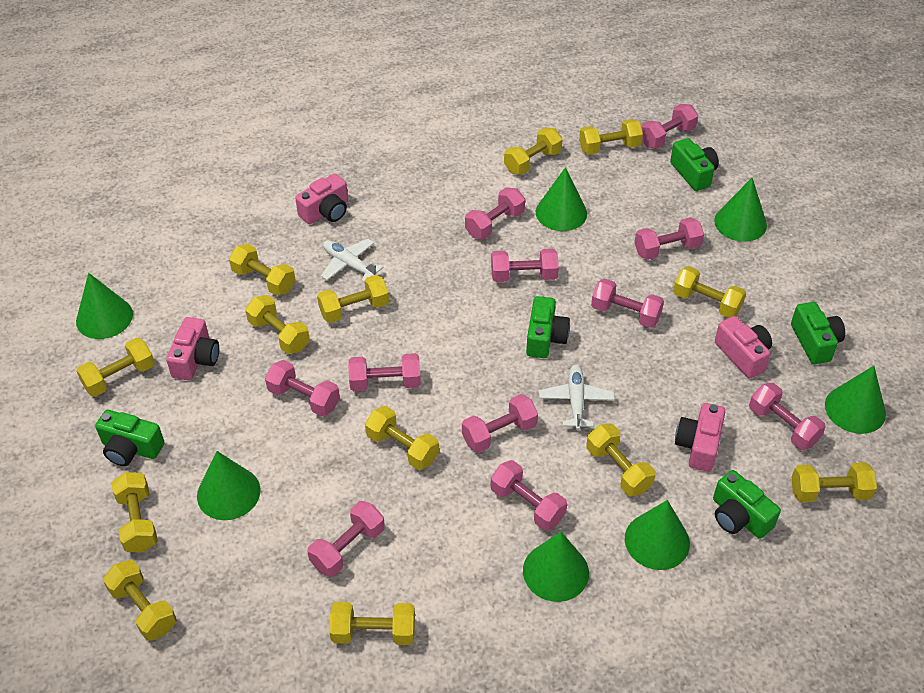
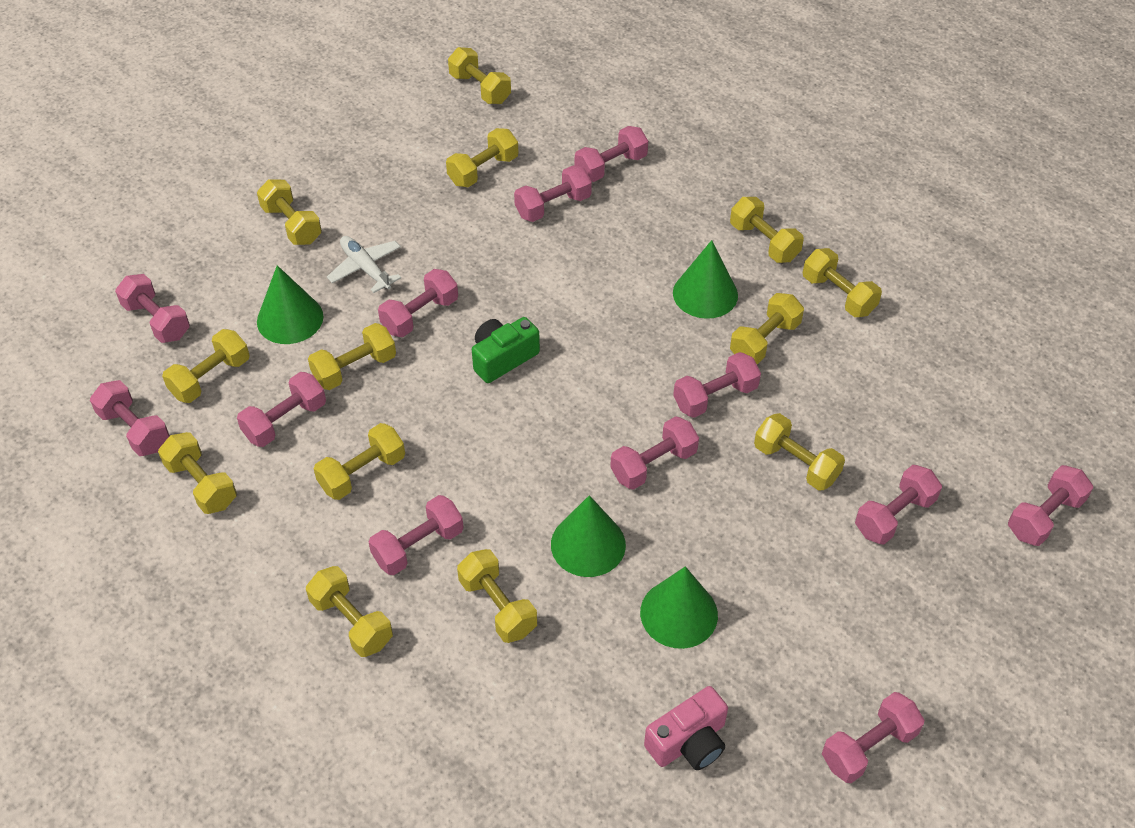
green camera: [95,410,165,466] [526,296,570,358] [670,138,719,191] [713,470,781,539] [791,302,845,364] = 5 -> [472,317,540,383] = 1
green cone: [76,273,133,339] [197,451,260,520] [523,532,589,602] [536,167,587,231] [625,500,690,570] [714,178,767,242] [825,366,886,434] = 7 -> [257,265,324,344] [551,495,626,577] [640,566,718,649] [673,240,738,319] = 4
pink camera: [166,317,219,381] [295,174,348,224] [675,403,725,472] [715,316,772,379] = 4 -> [644,686,728,770] = 1
pink dumbbell: [265,360,340,416] [307,501,385,577] [348,353,421,391] [462,394,538,453] [465,187,525,239] [491,249,559,282] [491,460,567,530] [591,278,664,328] [634,217,704,260] [641,104,698,149] [749,383,826,450] = 11 -> [90,380,170,456] [115,274,190,343] [237,372,326,447] [369,495,464,575] [378,269,458,337] [514,165,592,222] [575,126,648,182] [610,416,699,490] [673,352,761,418] [822,692,925,783] [855,465,942,545] [1008,465,1093,546] = 12
white plane: [321,238,384,283] [539,365,615,430] = 2 -> [327,236,401,293] = 1

